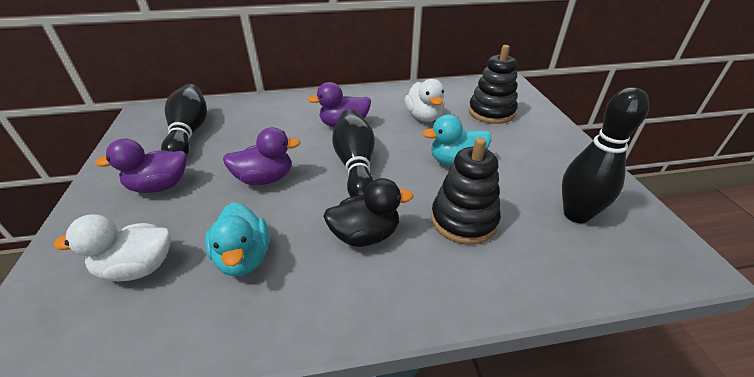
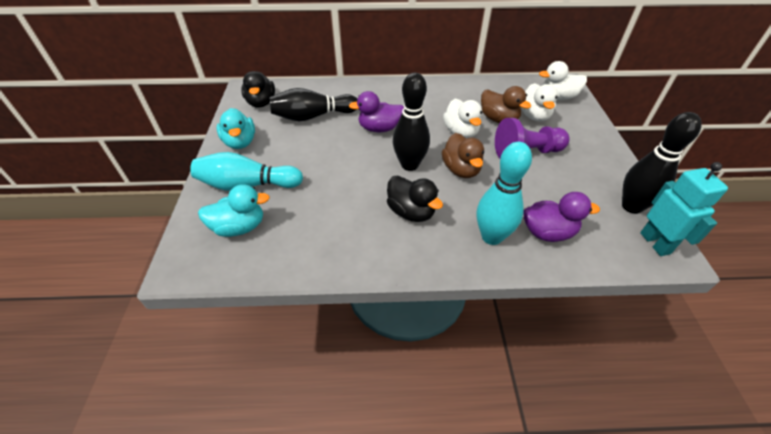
black duck: [323,178,413,247] = 1 -> [241,71,275,108] [387,175,443,222] = 2
black stacking toy: [431,137,501,244] [468,45,517,124] = 2 -> none = 0
brown duck: none = 0 -> [442,133,484,178] [481,86,531,123] = 2
purple duck: [95,139,187,193] [223,127,300,185] [307,82,371,128] = 3 -> [349,91,404,132] [524,192,600,242] = 2
purple pawn: none = 0 -> [495,118,570,158] = 1
turquoise bowling pin: none = 0 -> [190,152,303,191] [477,142,532,245] = 2
turquoise robot: none = 0 -> [640,162,728,256] = 1
white duck: [54,215,171,281] [405,79,445,122] = 2 -> [443,98,482,138] [521,83,558,121] [539,61,587,100] = 3

